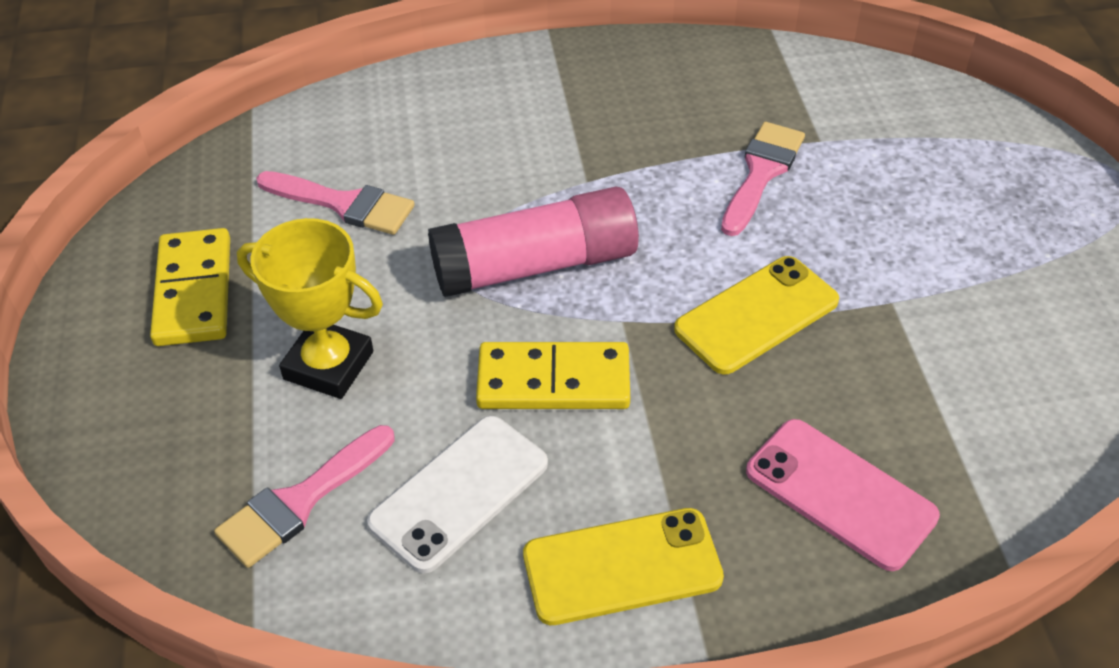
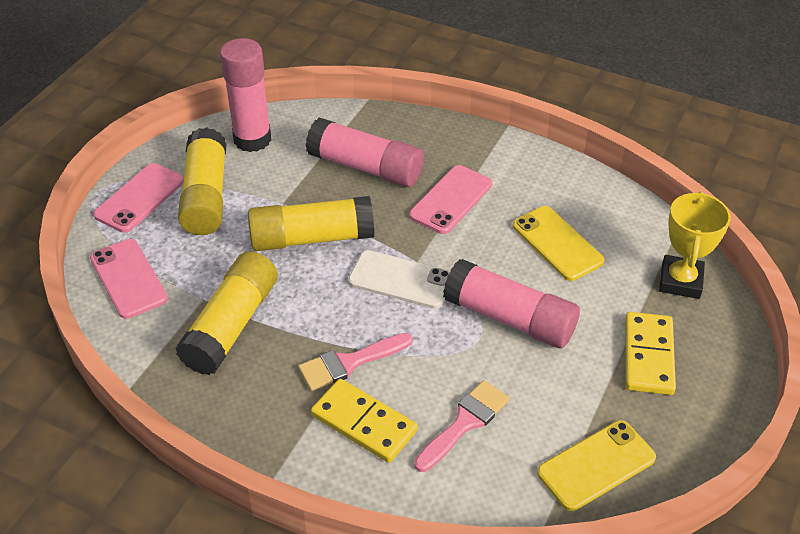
pink brush: [214,425,394,568] [256,171,415,235] [721,122,805,236] = 3 -> [298,333,413,391] [414,380,510,472] = 2
pink glue stick: [428,187,639,297] = 1 -> [220,38,271,152] [306,118,424,187] [443,259,580,348] = 3
pink phone: [746,419,940,571] = 1 -> [90,239,168,319] [93,163,184,233] [409,165,492,234] = 3
yellow glue stick: none = 0 -> [175,251,278,375] [178,127,227,235] [248,196,374,251] = 3

